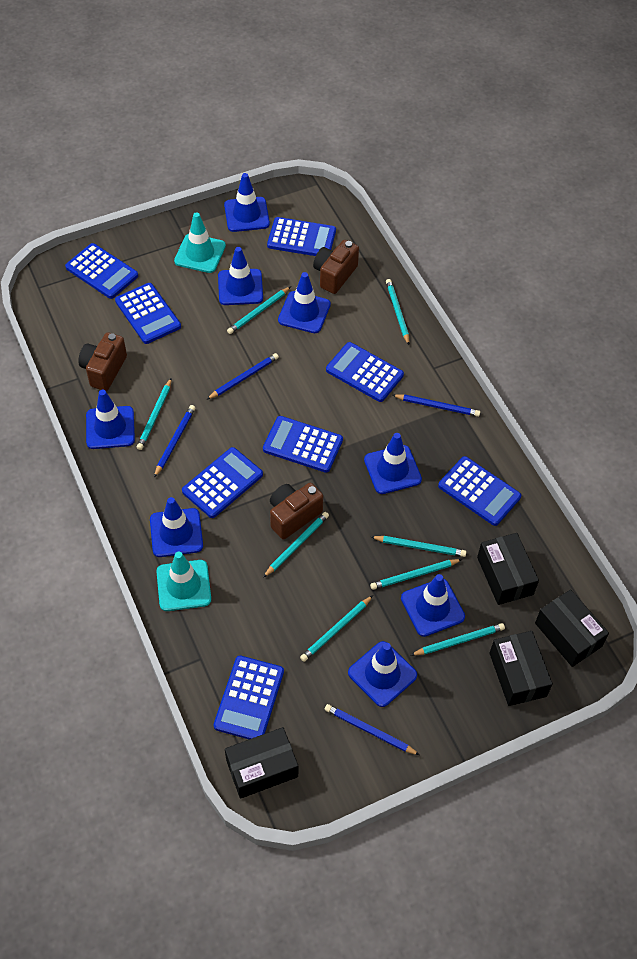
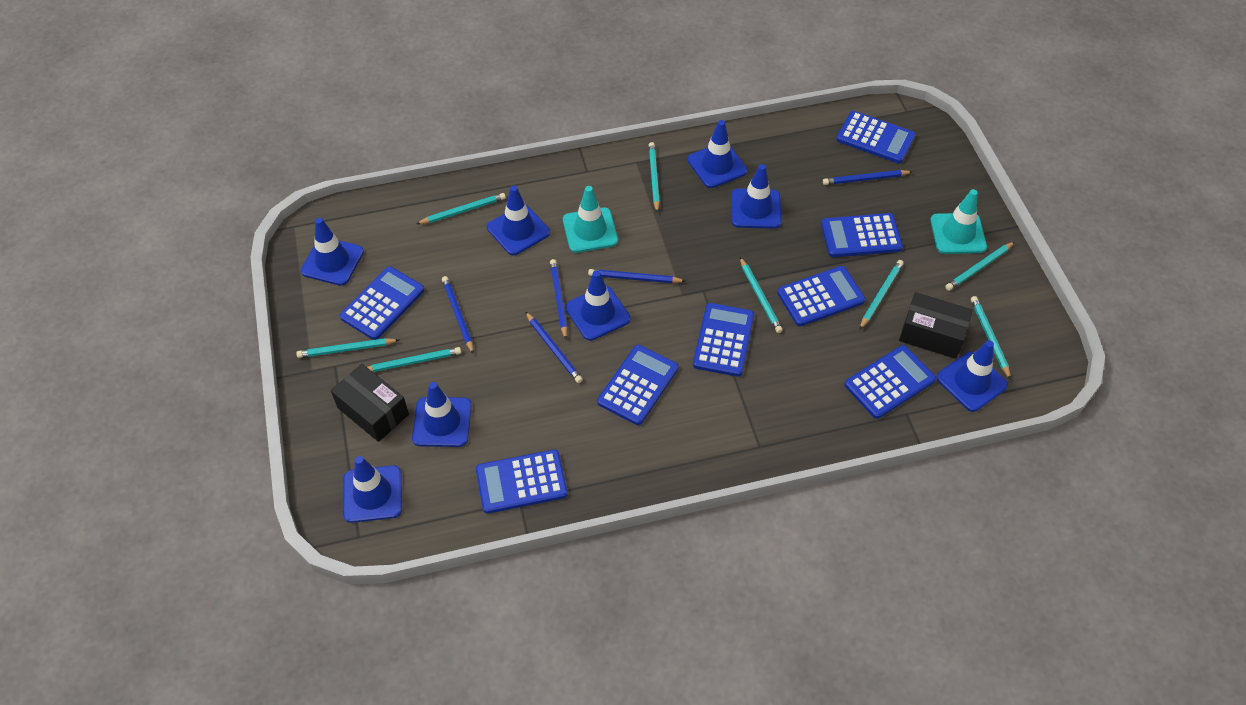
black box: [225,727,298,799] [477,533,539,605] [489,631,553,706] [535,589,609,667] = 4 -> [331,364,409,442] [899,292,973,359] = 2
blue pencil: [154,405,195,477] [206,353,279,400] [325,704,420,755] [393,394,480,417] = 4 -> [442,276,474,354] [525,311,583,383] [550,259,568,339] [588,269,685,283] [823,170,912,185] = 5
brown camera: [78,332,127,391] [270,483,323,540] [313,240,359,294] = 3 -> none = 0

